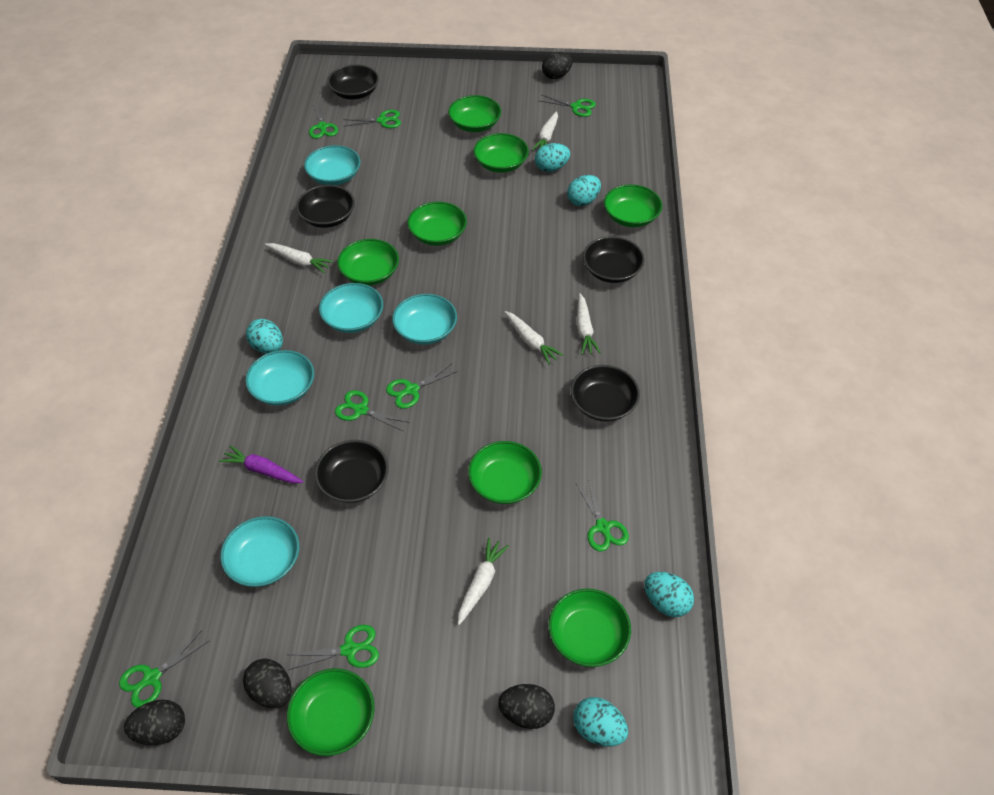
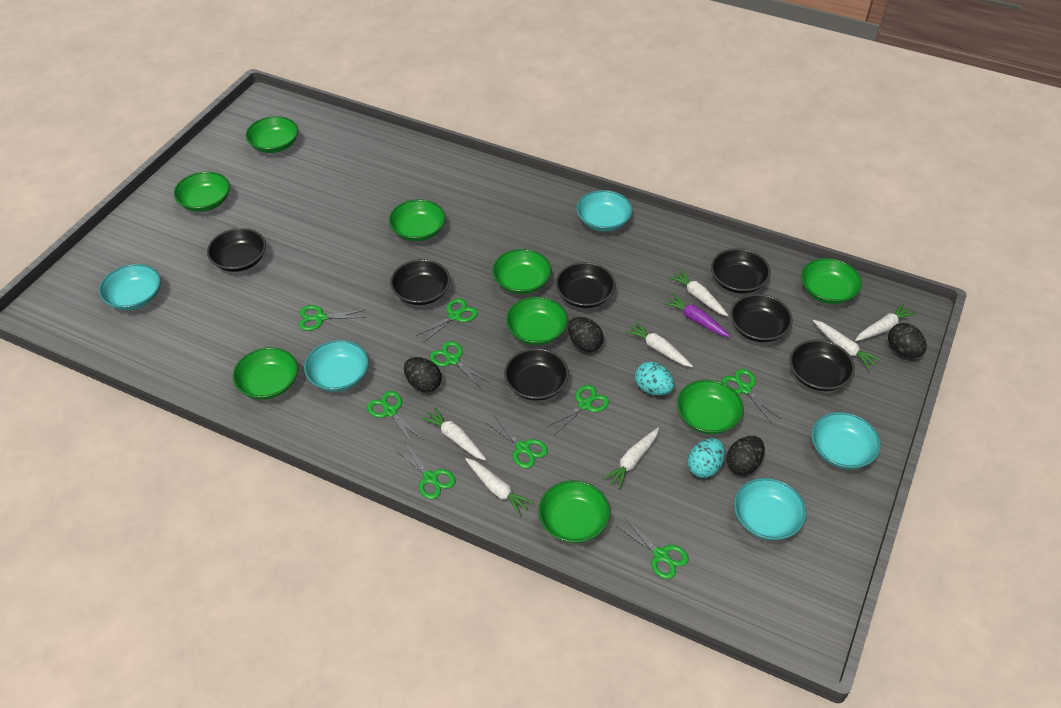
black bowl: [296,185,355,228] [315,440,389,503] [327,64,379,99] [571,365,640,421] [583,236,645,283] = 5 -> [207,228,266,272] [390,259,450,305] [504,348,569,401] [556,262,616,308] [711,248,771,294] [730,294,793,342] [789,340,855,391] = 7
green bowl: [287,668,375,756] [337,239,399,286] [407,202,467,246] [448,95,501,132] [468,441,542,504] [473,133,529,173] [548,589,631,667] [604,184,662,227] = 8 -> [174,172,230,212] [233,347,298,399] [246,116,298,153] [389,199,445,241] [492,249,552,294] [506,297,568,345] [538,480,610,543] [677,380,743,434] [801,258,862,304] = 9
green scissors: [119,631,210,708] [288,625,379,670] [309,104,338,139] [335,390,410,432] [343,110,401,128] [386,364,458,409] [540,95,596,117] [576,479,629,552] = 8 -> [299,305,366,331] [367,391,422,445] [395,441,456,499] [416,298,478,343] [430,341,490,388] [484,414,548,468] [545,385,609,435] [616,517,689,579] [722,369,781,423] = 9
turquoise egg: [246,319,283,353] [535,143,570,172] [567,175,601,206] [573,697,628,747] [644,572,694,617] = 5 -> [635,362,674,396] [687,438,725,478] = 2
white carrot: [265,243,334,273] [458,538,509,625] [505,311,564,365] [532,111,558,151] [577,293,601,355] = 5 -> [421,407,486,460] [465,458,534,516] [603,428,659,490] [625,321,693,367] [668,269,728,316] [813,320,881,370] [855,303,917,341] = 7

